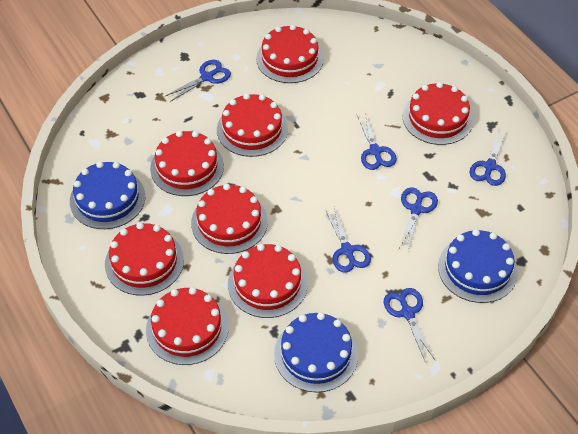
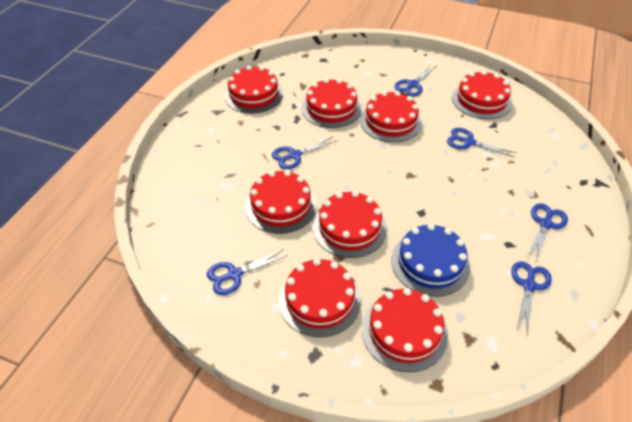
blue cake: [70,162,145,229] [274,312,358,392] [438,229,518,303] = 3 -> [391,224,470,297] = 1

